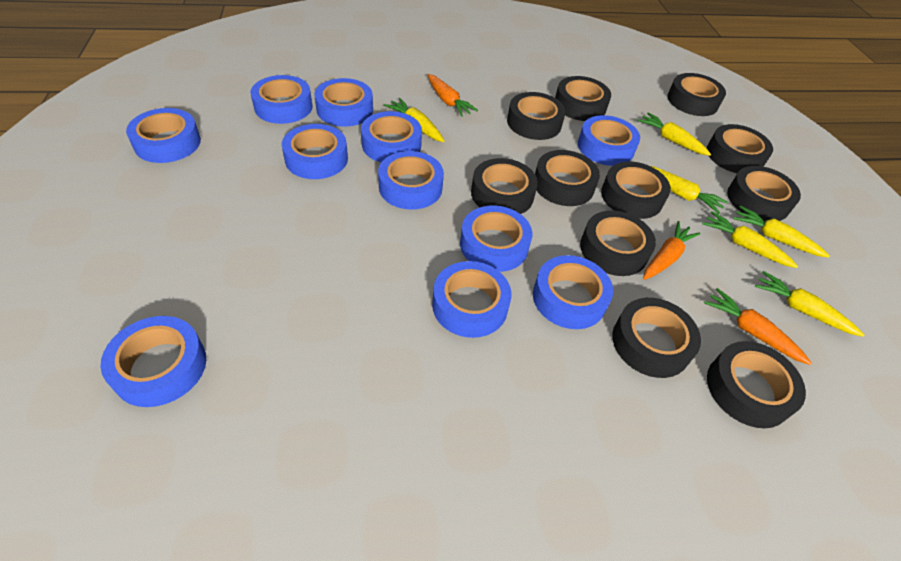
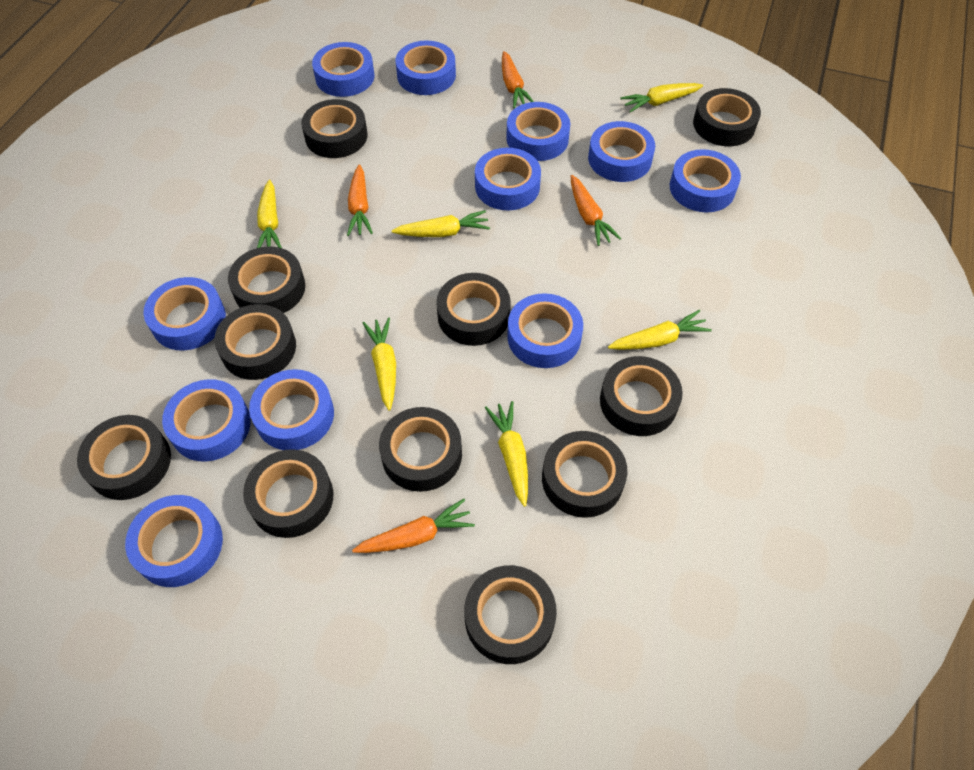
orange carrot: [428,74,478,117] [643,221,701,280] [704,288,812,365] = 3 -> [347,164,373,236] [352,499,475,553] [502,51,534,109] [571,175,621,246] = 4

